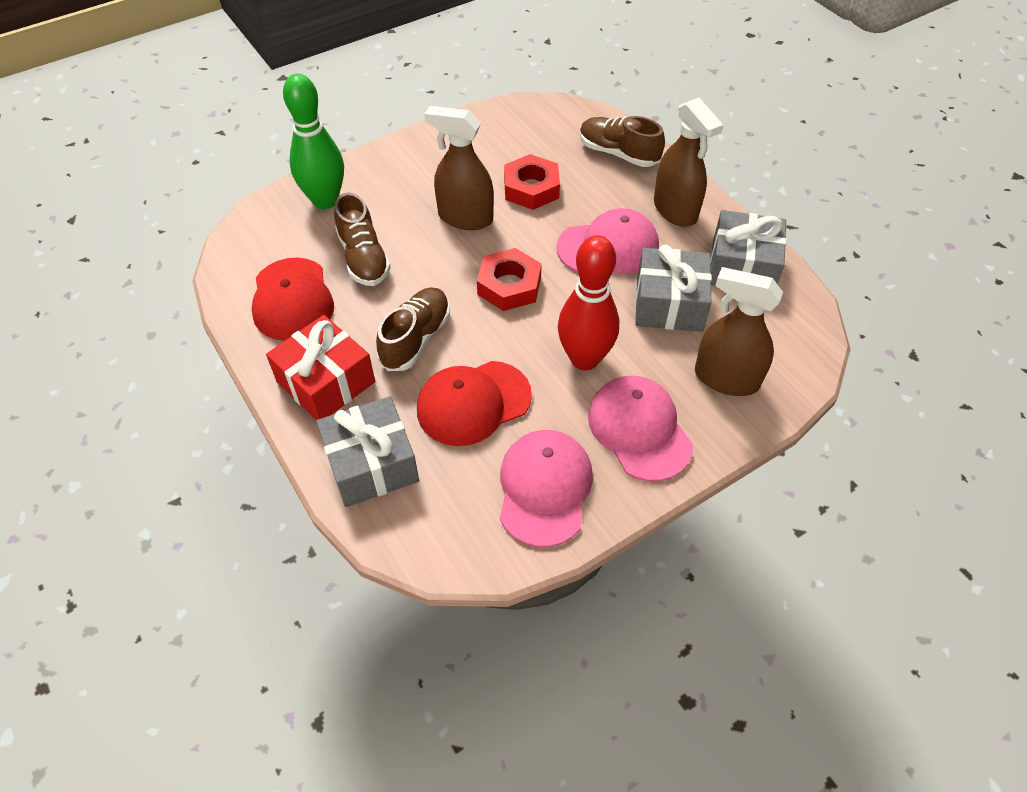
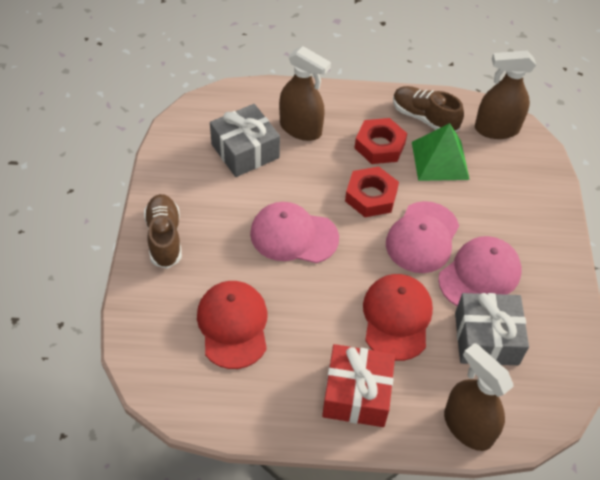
brown shoe: [334,192,391,286] [376,287,450,371] [580,116,665,167] = 3 -> [144,194,182,269] [393,86,464,132] = 2
green bowling pin: [283,74,344,209] = 1 -> none = 0
green pyramid: none = 0 -> [412,123,470,181] = 1
grey gift: [316,396,419,507] [635,245,712,332] [710,210,786,286] = 3 -> [210,104,280,177] [455,293,529,365] = 2
red bowling pin: [558,235,619,370] = 1 -> none = 0

